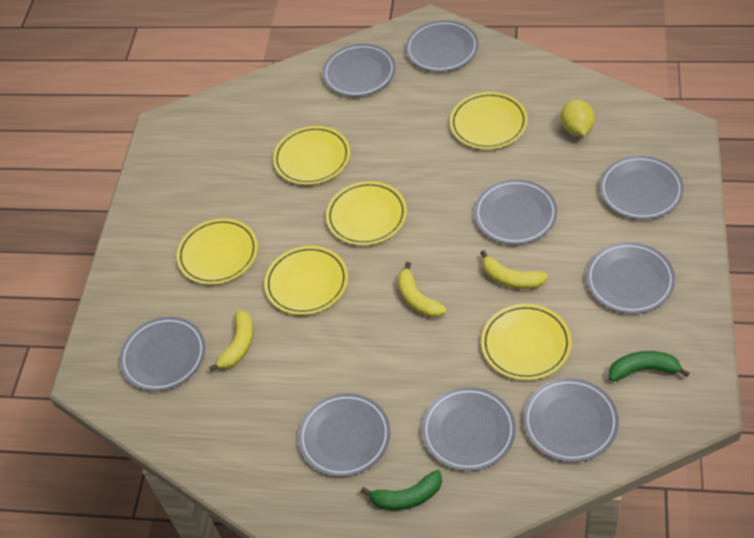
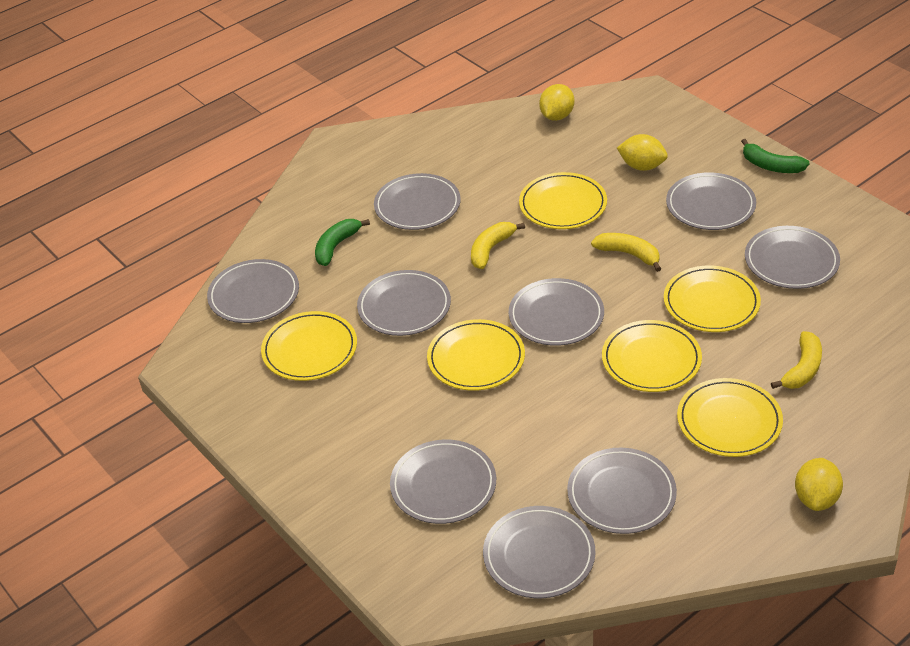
yellow lemon: [561,99,595,136] = 1 -> [539,84,574,121] [617,134,668,171] [795,458,843,511] = 3

